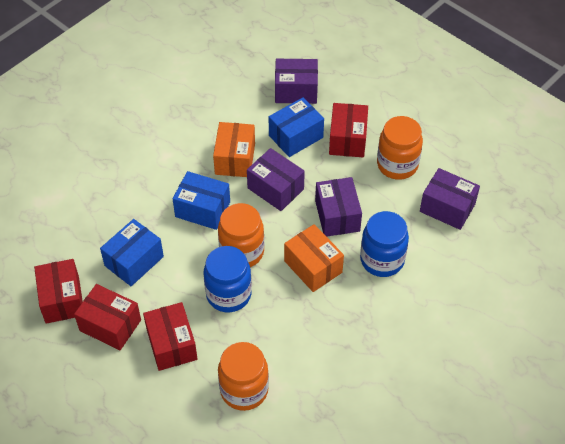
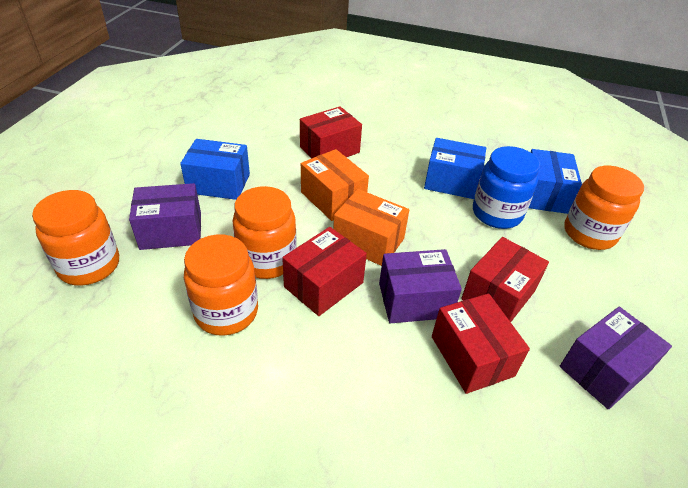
blue jar: [203,246,252,312] [360,211,409,277] = 2 -> [473,146,540,229] = 1
orange jar: [218,203,264,267] [218,342,269,411] [377,116,423,180] = 3 -> [32,190,119,286] [184,234,258,336] [233,186,297,279] [564,166,644,250] = 4
purple box: [247,148,305,211] [275,59,318,104] [315,177,362,237] [420,168,480,230] = 4 -> [129,183,201,250] [379,249,462,323] [560,307,672,410] = 3

